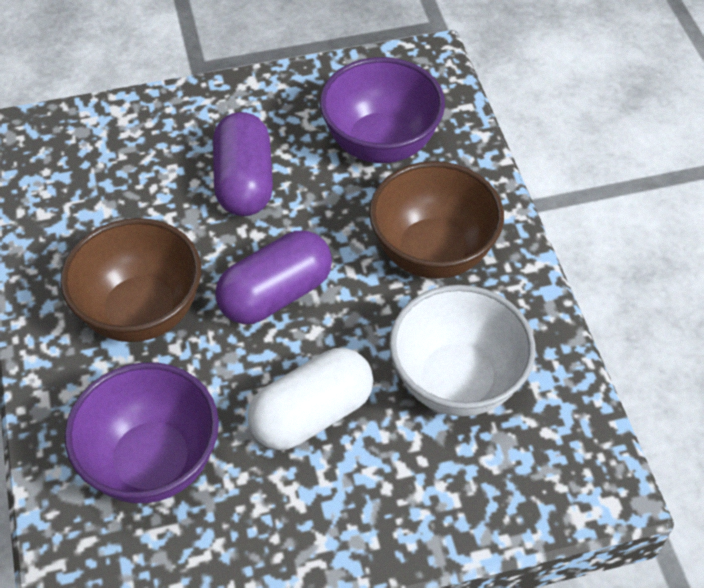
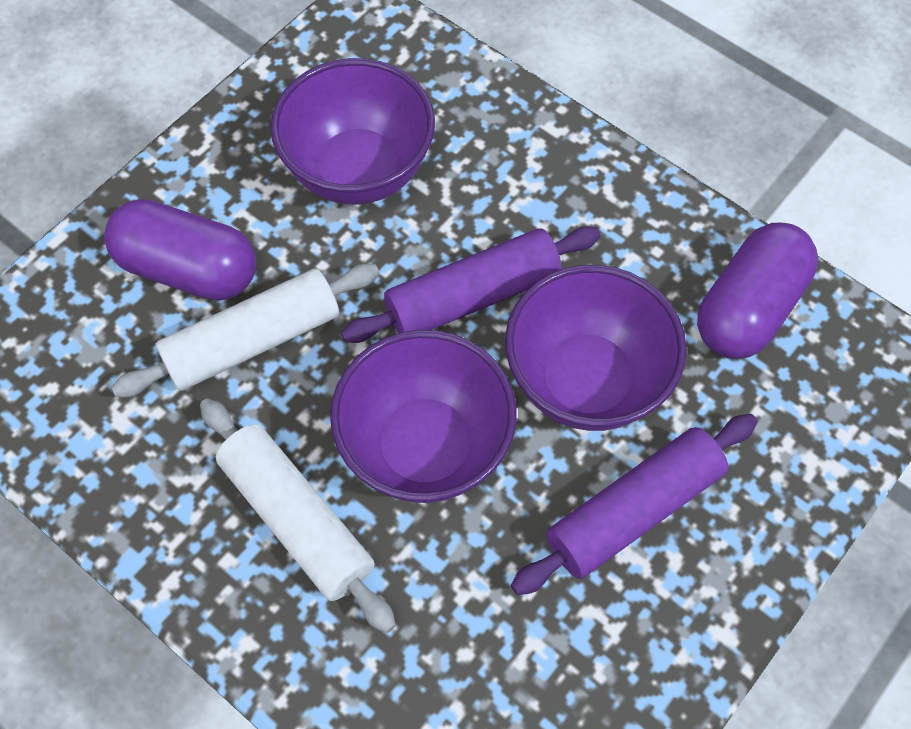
brown bowl: [61,218,201,342] [369,161,504,279] = 2 -> none = 0
purple bowl: [65,362,219,503] [320,57,445,163] = 2 -> [271,58,435,205] [330,330,517,503] [505,265,687,431] = 3
purple rolling pin: none = 0 -> [341,226,600,343] [511,414,757,595] = 2
white bowl: [389,285,536,417] = 1 -> none = 0
white capsule: [248,348,373,450] = 1 -> none = 0
white rolling pin: none = 0 -> [111,263,379,397] [200,398,396,633] = 2

